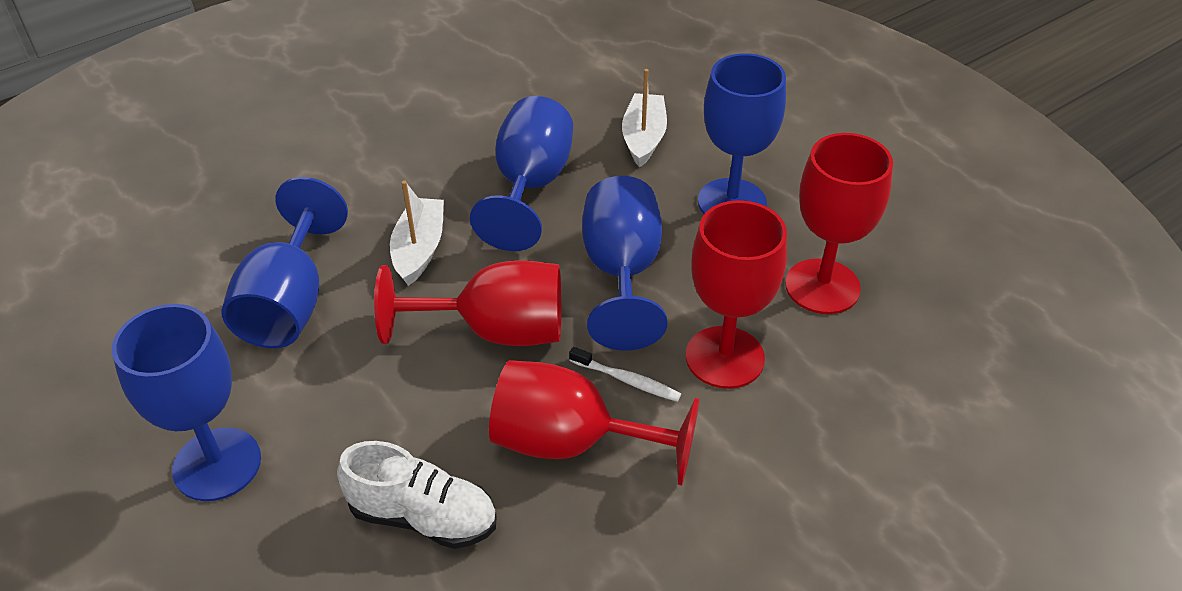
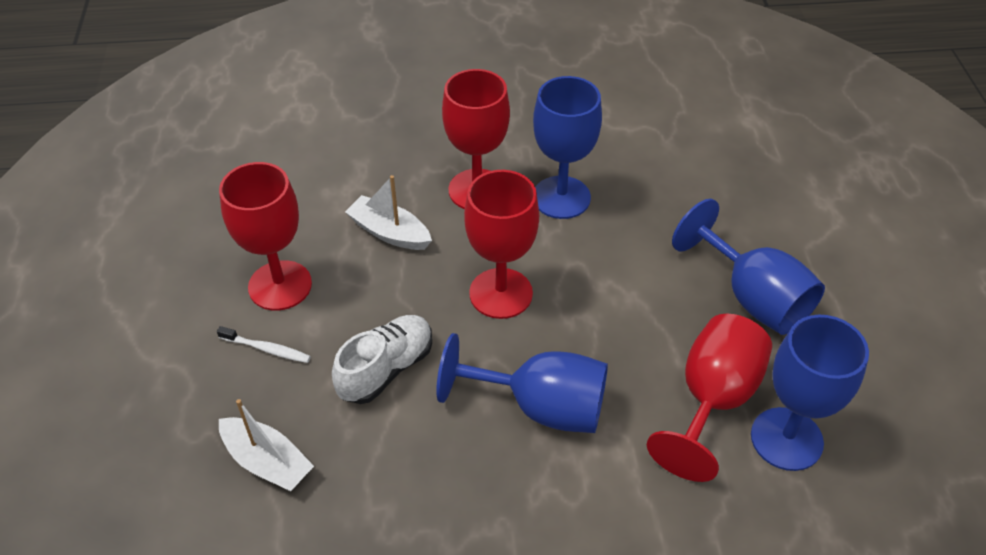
blue goblet: [112,304,261,501] [222,177,348,348] [470,96,573,251] [582,176,668,351] [698,53,786,214] = 5 -> [436,333,608,433] [533,76,602,219] [672,199,825,335] [751,315,869,471] = 4

